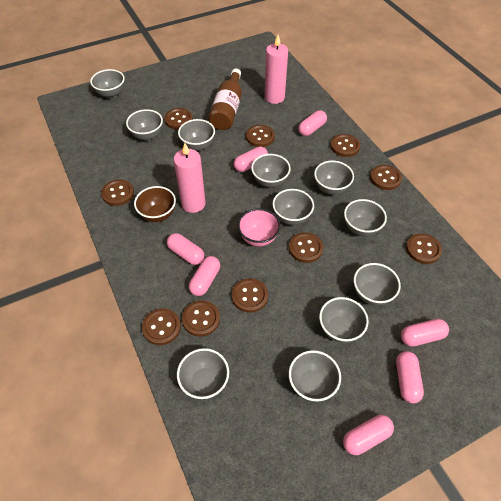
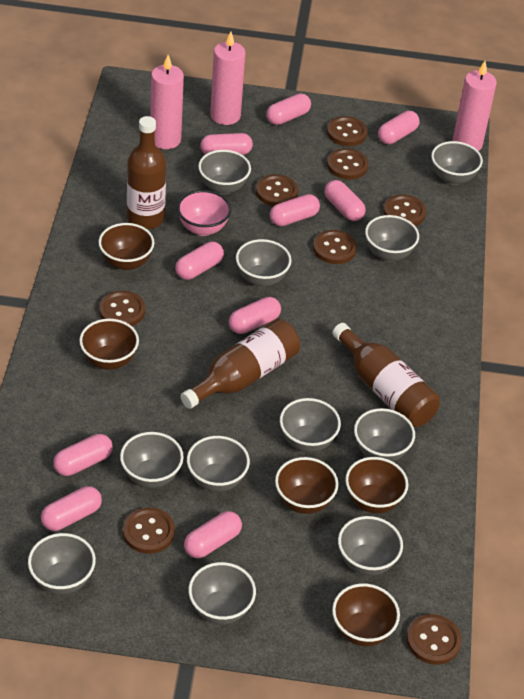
brown bottle: [208,69,242,130] = 1 -> [127,116,166,229] [180,319,300,409] [332,323,440,427] = 3
brown bowl: [134,186,176,222] = 1 -> [79,319,139,370] [98,223,154,270] [275,457,338,514] [332,583,400,646] [345,457,408,513] = 5
brown button: [101,179,134,206] [142,308,181,345] [164,108,193,129] [182,300,220,337] [232,278,268,313] [246,125,275,147] [289,232,323,263] [330,134,360,157] [370,165,402,190] [406,234,442,264] = 10 -> [99,291,145,326] [123,507,175,554] [256,174,298,206] [313,230,357,264] [327,116,367,146] [327,148,369,180] [383,195,426,226] [407,614,462,665] = 8
pink candle: [173,143,206,213] [265,35,288,104] = 2 -> [150,55,184,149] [210,32,245,125] [452,61,497,151] = 3
pink capsule: [167,233,204,265] [189,256,220,296] [234,147,268,172] [298,110,327,136] [343,415,394,455] [396,351,424,403] [401,319,449,346] = 7 -> [41,486,102,531] [53,434,113,476] [175,242,224,280] [184,511,242,558] [201,133,253,155] [229,297,281,334] [266,93,311,125] [270,194,320,226] [324,180,366,221] [378,111,420,144] = 10

